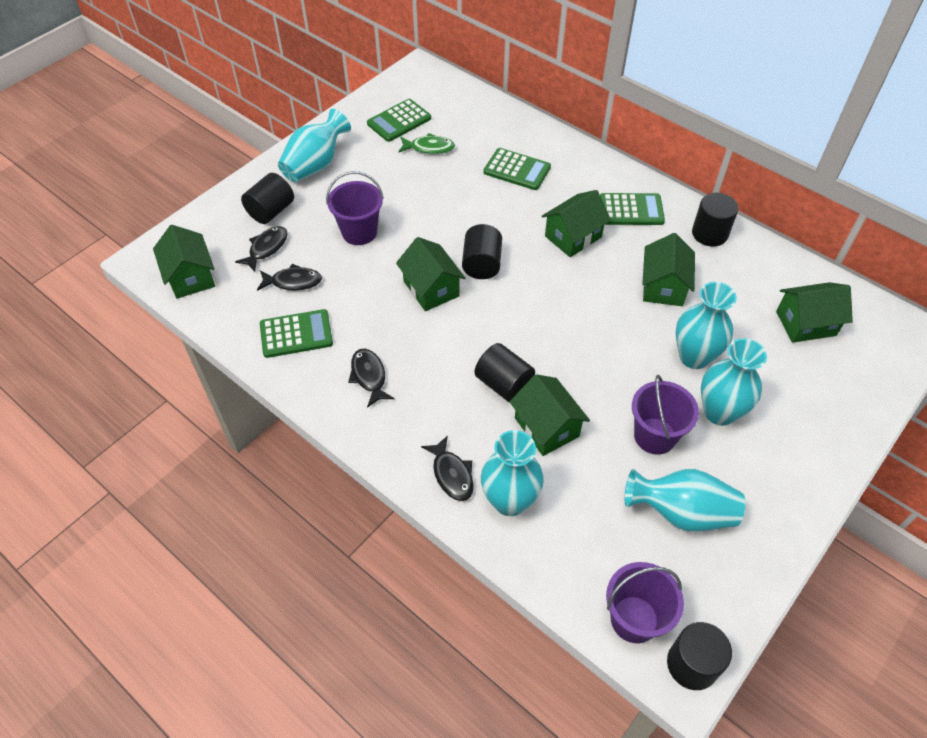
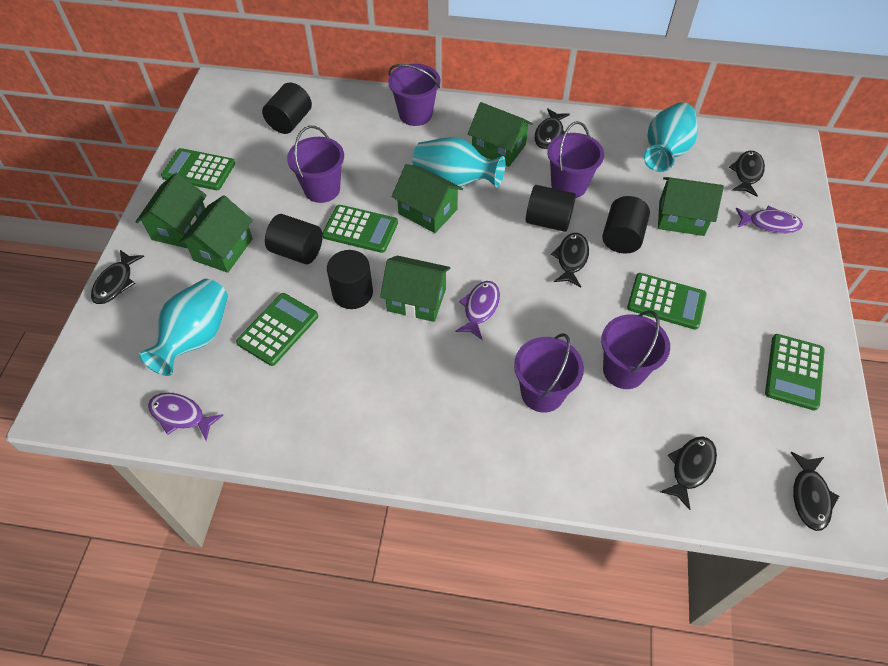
black fish: [235,226,288,272] [257,264,322,291] [348,349,394,408] [421,435,474,501] = 4 -> [91,250,144,304] [535,108,570,149] [551,233,589,287] [660,436,717,510] [729,151,765,197] [791,452,839,531] = 6
green calculator: [260,309,333,358] [367,99,431,142] [484,148,551,190] [600,193,665,225] = 4 -> [161,148,235,190] [236,293,318,366] [322,205,398,253] [627,273,707,330] [765,334,825,411] = 5
green fish: [398,133,455,154] = 1 -> none = 0
purple bucket: [326,171,384,245] [606,562,684,643] [632,375,699,455] = 3 -> [287,126,344,203] [388,64,440,126] [514,333,584,413] [547,121,604,198] [601,310,670,389] = 5
purple fish: none = 0 -> [148,393,223,441] [455,281,500,340] [736,205,803,233] = 3
turquoise vase: [278,109,351,182] [481,430,544,516] [625,469,745,532] [676,282,737,369] [701,338,767,426] = 5 -> [139,279,228,376] [412,137,505,188] [643,102,698,172] = 3

